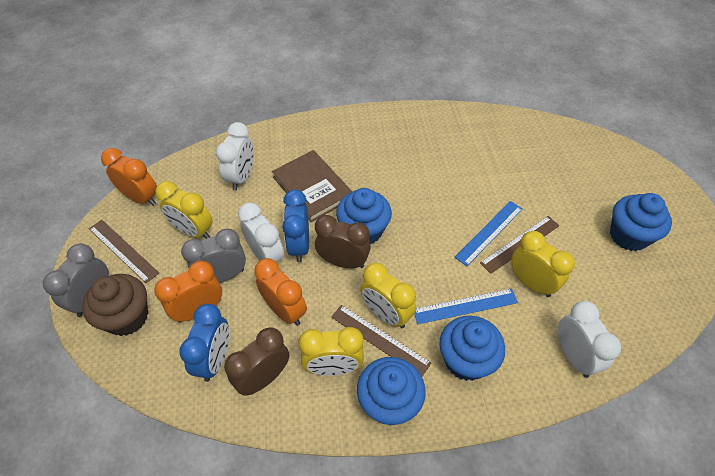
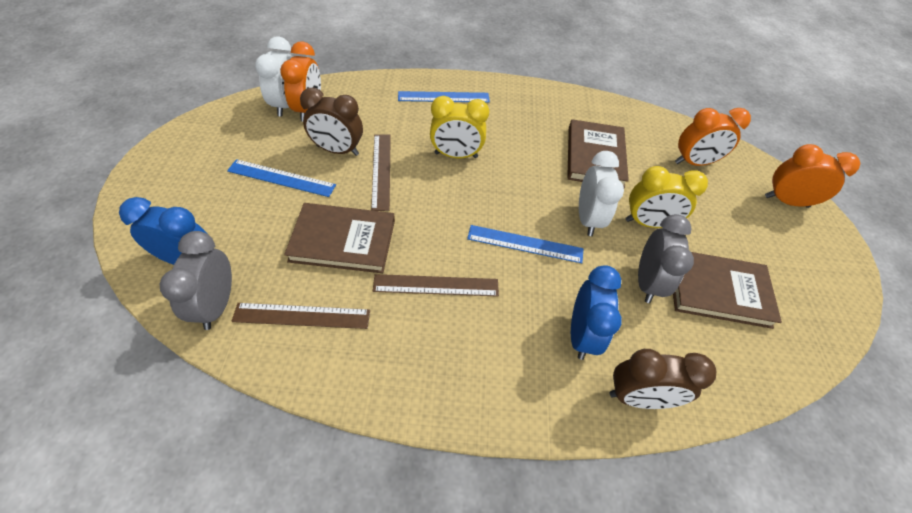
blue cupcake: [336,188,392,245] [357,357,426,425] [439,316,505,381] [610,193,672,251] = 4 -> none = 0
blue ruler: [414,288,518,324] [454,201,523,266] = 2 -> [227,159,336,197] [398,91,490,103] [467,225,583,263] = 3
brown book: [272,150,353,222] = 1 -> [284,203,395,273] [567,119,629,188] [673,252,782,329] = 3
brown cupcake: [82,274,148,336] = 1 -> none = 0
white clock: [216,122,254,190] [238,203,284,269] [558,301,621,378] = 3 -> [255,36,292,117] [579,151,624,236] = 2
yellow clock: [155,181,213,239] [298,327,364,376] [360,263,416,328] [511,231,575,297] = 4 -> [430,96,489,158] [625,166,708,228] = 2

